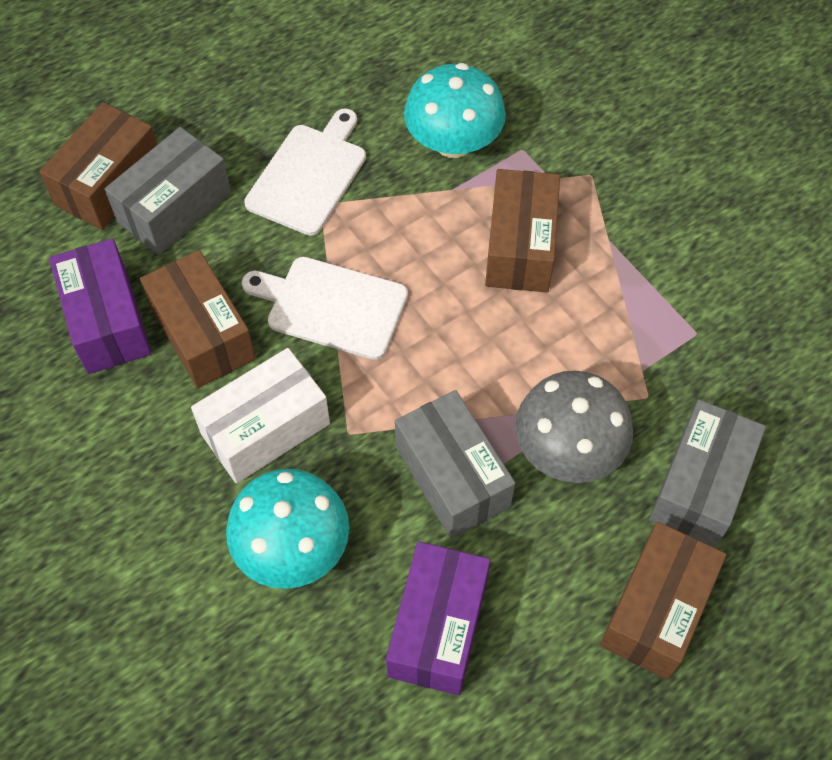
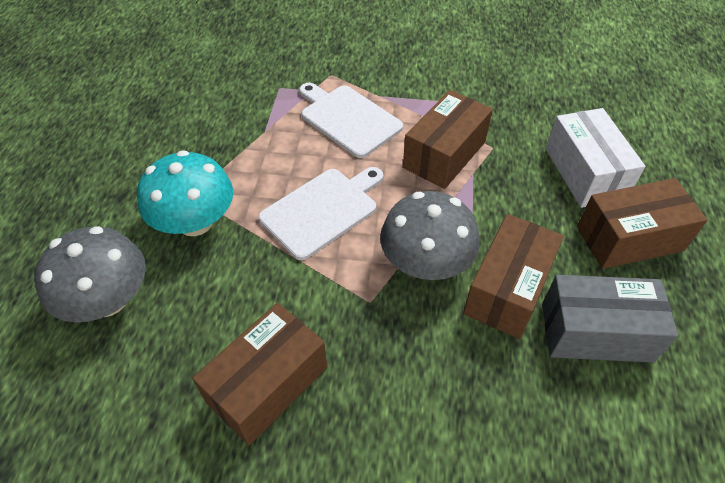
grey box: [105,127,231,255] [395,390,515,539] [649,400,766,548] = 3 -> [542,275,678,363] = 1
grey mushroom: [515,371,633,483] = 1 -> [34,226,146,323] [380,191,480,280] = 2
purple box: [49,238,151,374] [386,542,490,695] = 2 -> none = 0
turquoise mushroom: [226,469,349,589] [404,63,506,158] = 2 -> [137,150,233,236] = 1

